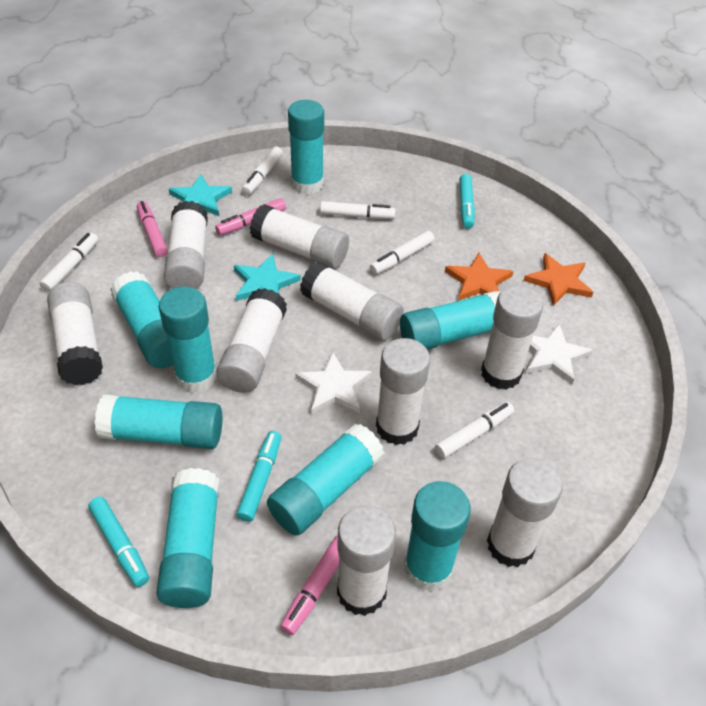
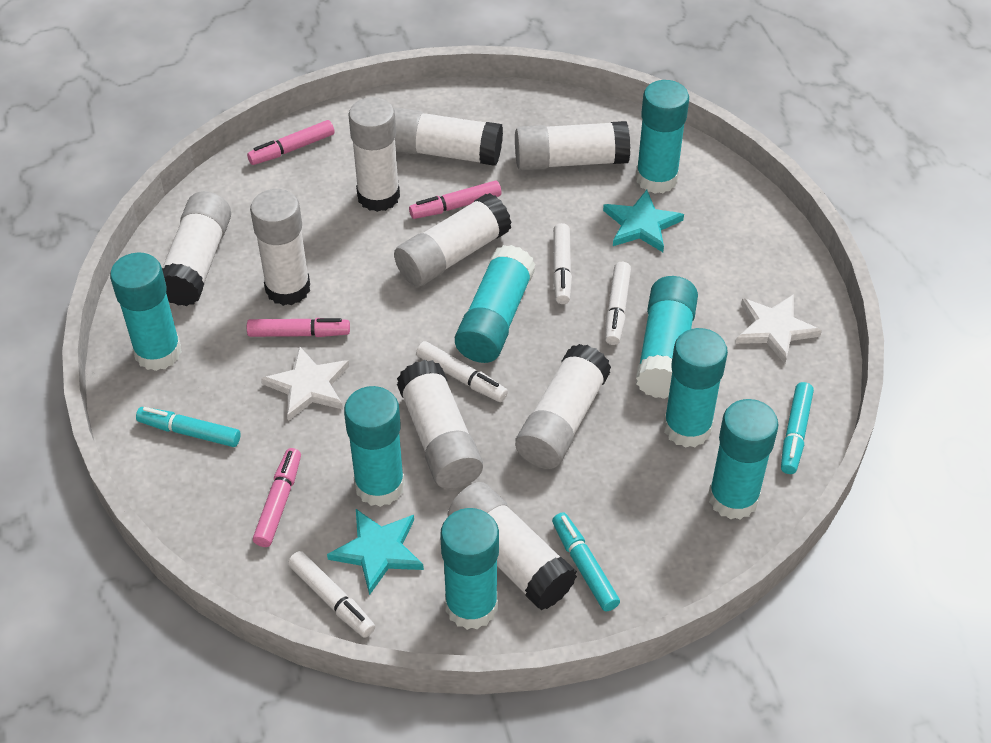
orange star: [445,253,513,301] [524,253,593,306] = 2 -> none = 0
pink marker: [137,201,168,257] [215,198,286,235] [280,535,339,635] = 3 -> [247,120,335,165] [247,318,350,337] [253,448,301,547] [409,180,502,219] = 4
white marker: [40,233,98,292] [242,146,283,195] [320,201,396,219] [370,231,435,274] [435,402,514,459] = 5 -> [288,551,375,638] [416,341,508,402] [553,223,572,304] [605,262,631,345] = 4

